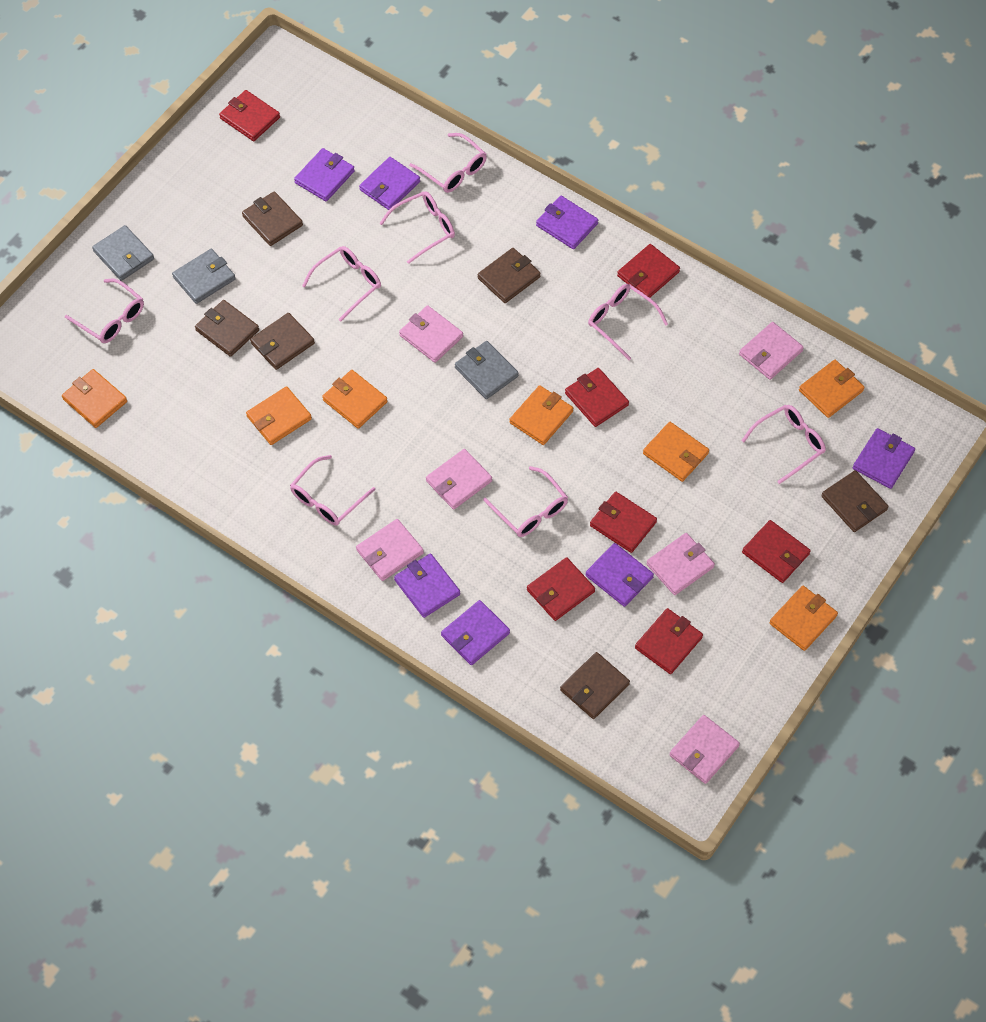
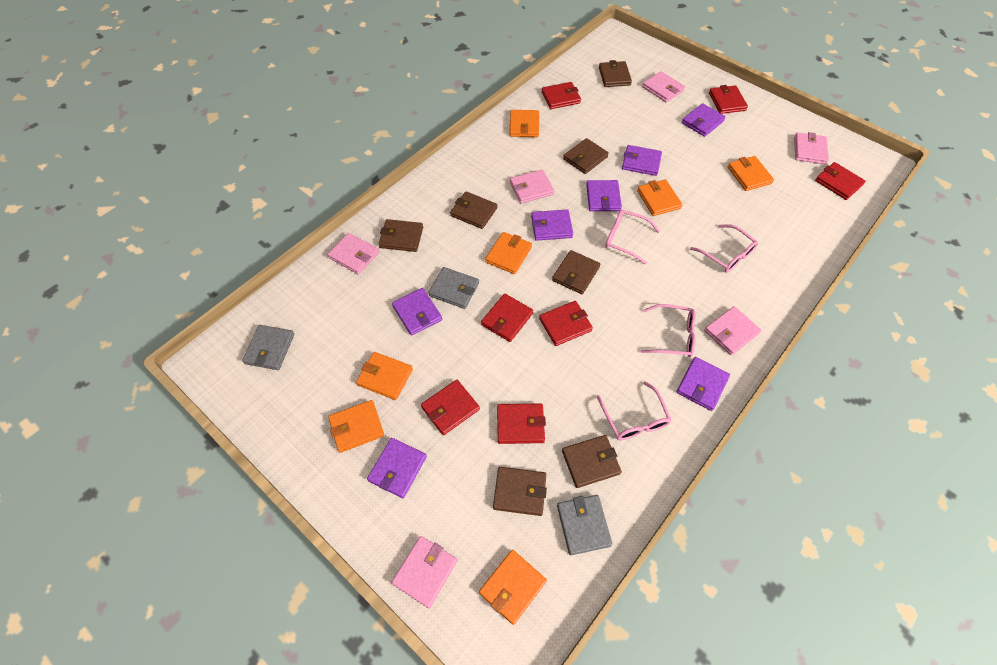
brown wallet: [195,300,259,357] [242,191,303,246] [250,313,315,370] [478,248,541,303] [560,652,630,719] [821,470,888,532] = 6 -> [379,219,423,252] [450,191,497,229] [493,467,547,516] [552,250,600,294] [562,435,622,488] [563,138,609,174] [599,60,632,87] = 7
pink glasses: [65,279,144,343] [290,455,376,526] [302,246,381,322] [380,191,455,264] [409,133,487,193] [483,466,568,537] [588,284,668,360] [741,405,826,484] = 8 -> [597,381,671,440] [606,210,660,265] [641,304,696,357] [690,224,758,273] = 4

